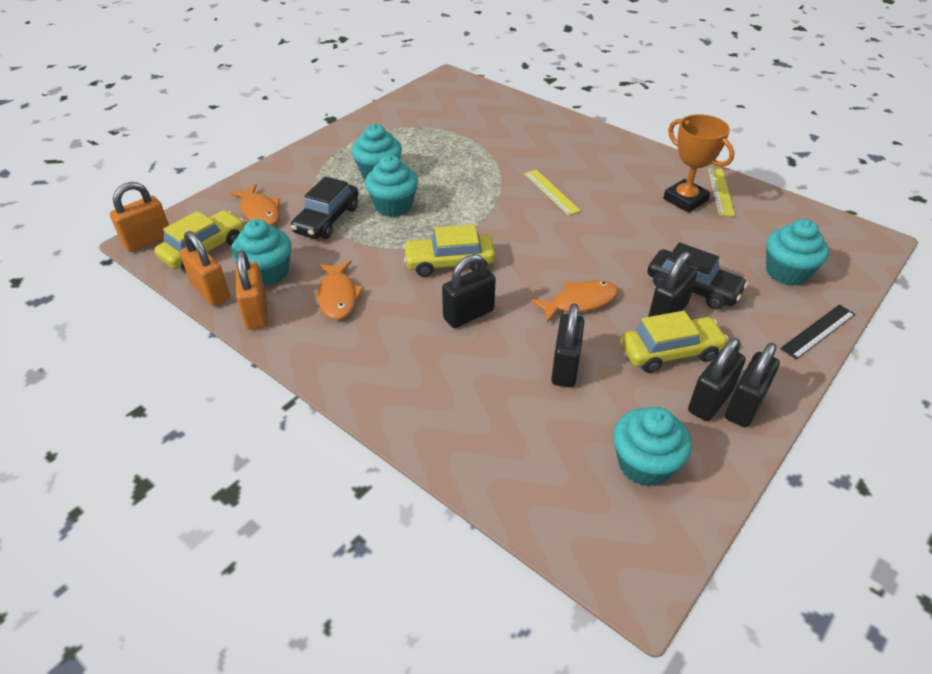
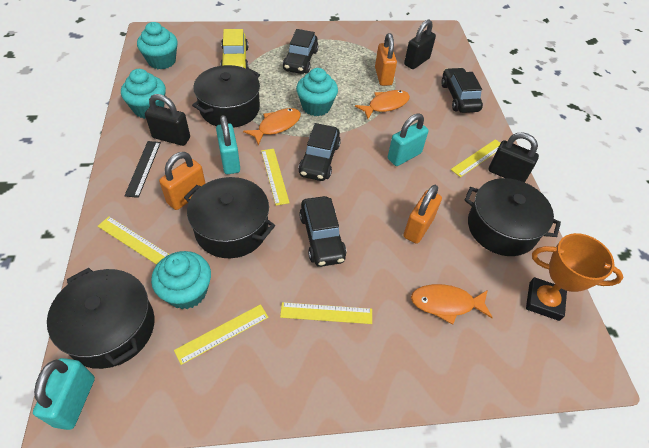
black car: [291,176,358,239] [647,242,748,310] = 2 -> [283,29,318,74] [298,123,341,181] [299,196,346,267] [441,68,483,113] = 4
black padlock: [442,254,496,328] [551,303,584,387] [648,252,697,317] [688,338,746,421] [725,343,780,428] = 5 -> [145,94,190,146] [404,19,436,69] [489,132,539,182] = 3
black pot: none = 0 -> [47,268,155,369] [184,177,275,258] [192,65,260,128] [464,178,561,256] = 4
turquoise cupcake: [231,219,292,286] [352,124,402,179] [365,155,418,217] [613,407,692,487] [766,219,829,286] = 5 -> [121,69,166,119] [137,22,178,70] [151,251,211,309] [296,68,338,116] = 4
turquoise padlock: none = 0 -> [33,358,95,430] [216,115,240,174] [388,113,428,166] = 3
yellow car: [154,210,244,270] [403,224,495,277] [621,311,729,373] = 3 -> [220,29,249,69] = 1
yellow ruler: [524,170,581,215] [708,168,735,216] = 2 -> [98,217,170,265] [174,304,269,365] [261,149,290,206] [280,302,372,324] [451,139,500,177] = 5

